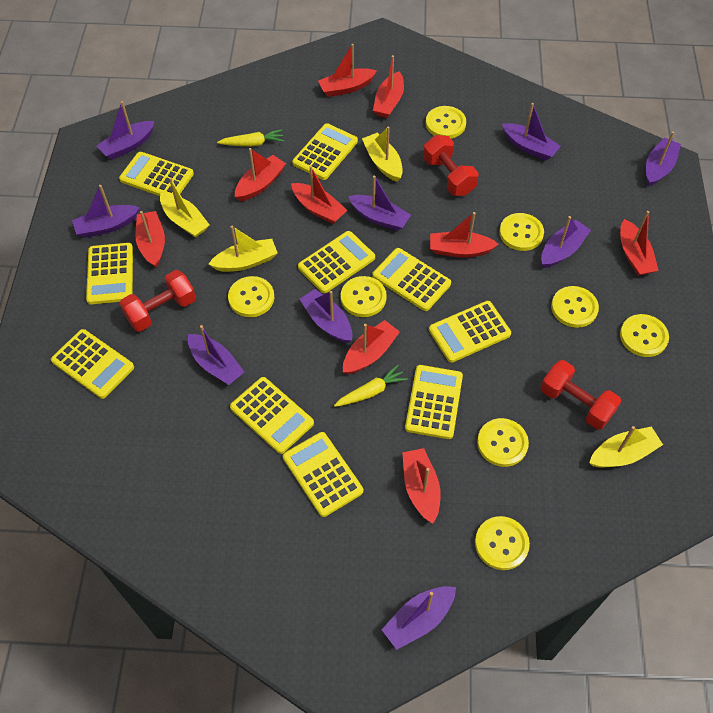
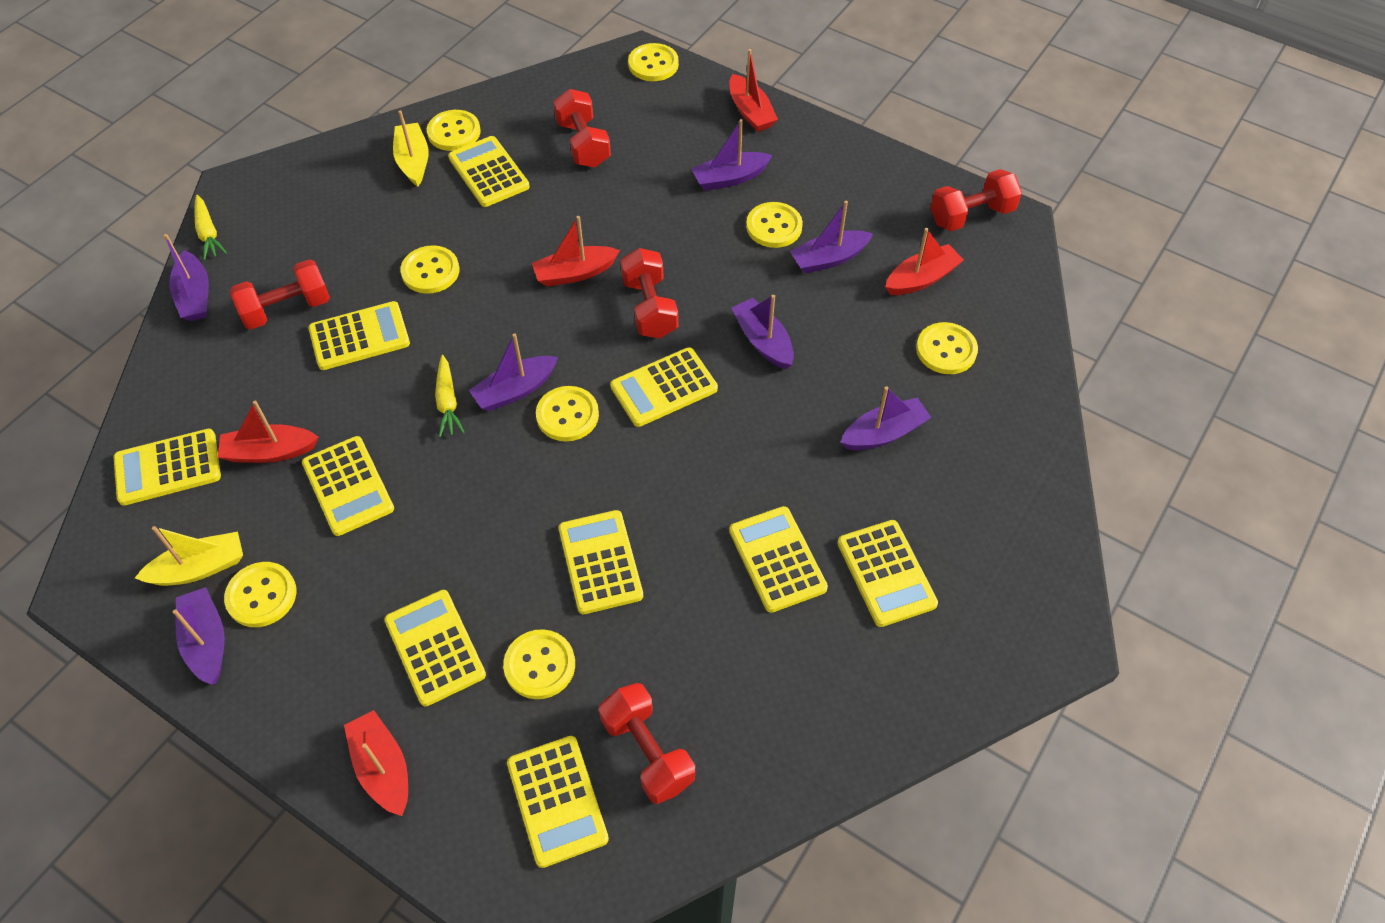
purple boat: [72,185,140,238] [97,101,155,160] [188,325,244,385] [299,289,352,343] [348,175,411,231] [382,586,456,650] [502,103,561,160] [541,216,591,268] [646,132,681,187] = 9 -> [164,234,209,321] [173,587,225,685] [469,333,558,411] [691,119,773,191] [731,295,794,369] [790,201,873,274] [840,386,932,450] = 7
red boat: [135,211,165,267] [235,148,286,201] [291,166,347,224] [318,44,377,97] [343,320,400,374] [373,55,404,118] [402,448,441,524] [430,212,498,258] [620,211,659,276] = 9 -> [217,401,319,463] [344,710,408,816] [532,216,620,287] [729,49,778,132] [885,228,964,295] = 5
red dumbbell: [119,270,196,332] [423,135,479,196] [540,360,621,430] = 3 -> [230,259,330,330] [553,89,611,168] [599,683,695,804] [621,248,678,339] [930,169,1022,231] = 5
yellow boat: [160,177,209,238] [209,226,277,272] [362,126,403,182] [589,426,663,468] = 4 -> [135,526,243,586] [393,110,429,187] = 2

